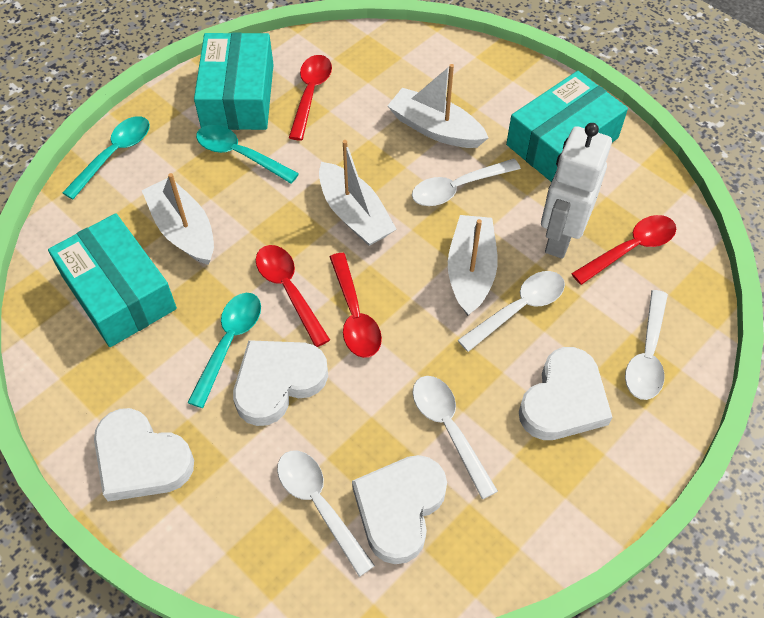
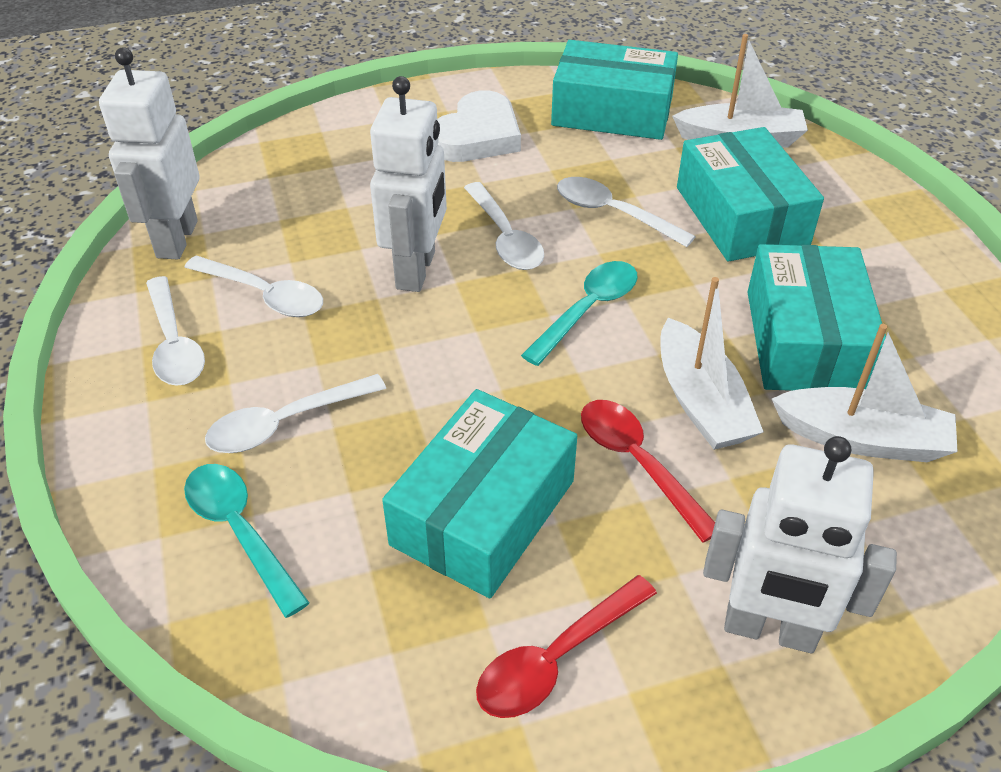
red spoon: [256,245,330,347] [289,55,332,141] [330,253,382,358] [571,215,676,285] = 4 -> [476,575,657,718] [581,400,715,543] = 2
turquoise box: [48,213,177,347] [194,33,274,130] [506,71,628,182] = 3 -> [382,389,577,598] [551,40,678,140] [677,127,824,261] [748,244,886,391] = 4
turquoise spoon: [62,116,150,200] [187,293,261,408] [196,125,299,184] = 3 -> [184,464,309,618] [521,261,638,366] = 2
white boat: [142,173,214,265] [319,140,396,246] [388,64,489,148] [448,215,498,316] = 4 -> [660,277,764,450] [672,34,808,148] [772,324,958,462] = 3
white heart: [94,408,194,502] [233,340,328,426] [352,455,447,564] [519,347,612,440] = 4 -> [437,90,521,162] = 1
white robot: [541,123,612,259] = 1 -> [99,47,199,259] [370,76,447,292] [703,436,897,653] = 3

